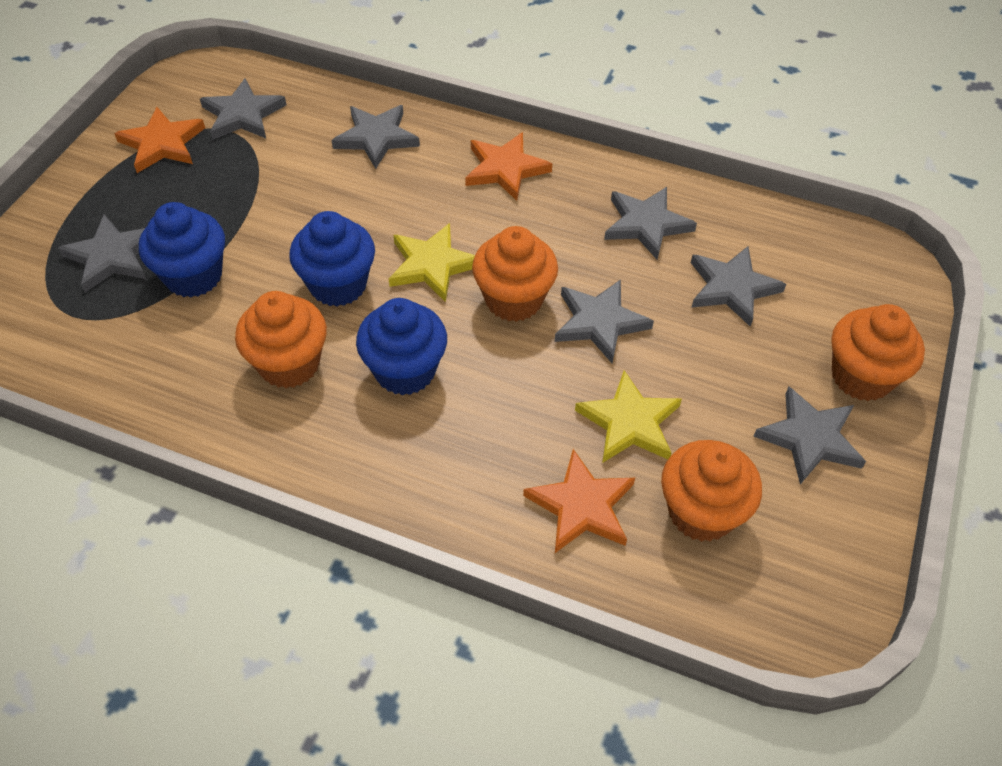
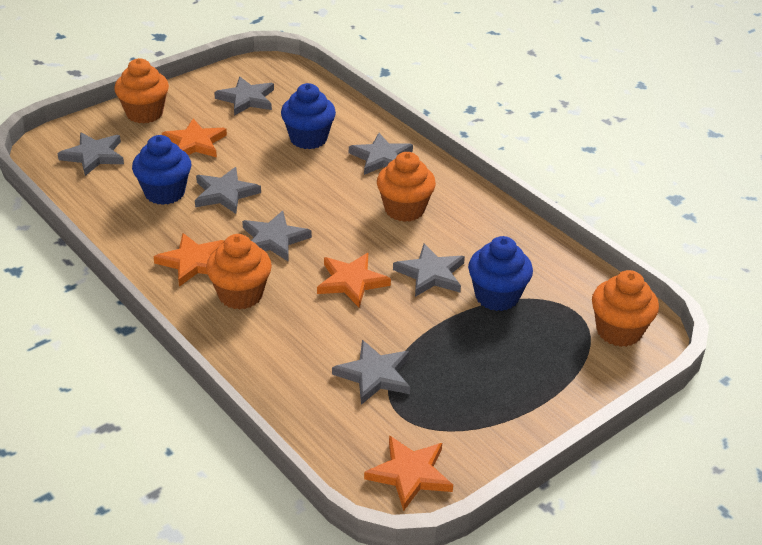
orange star: [114,107,205,173] [465,132,552,201] [523,449,635,553] = 3 -> [153,233,225,287] [162,119,227,157] [317,253,391,307] [364,435,453,511] = 4
yellow star: [389,223,475,302] [575,370,682,463] = 2 -> none = 0

